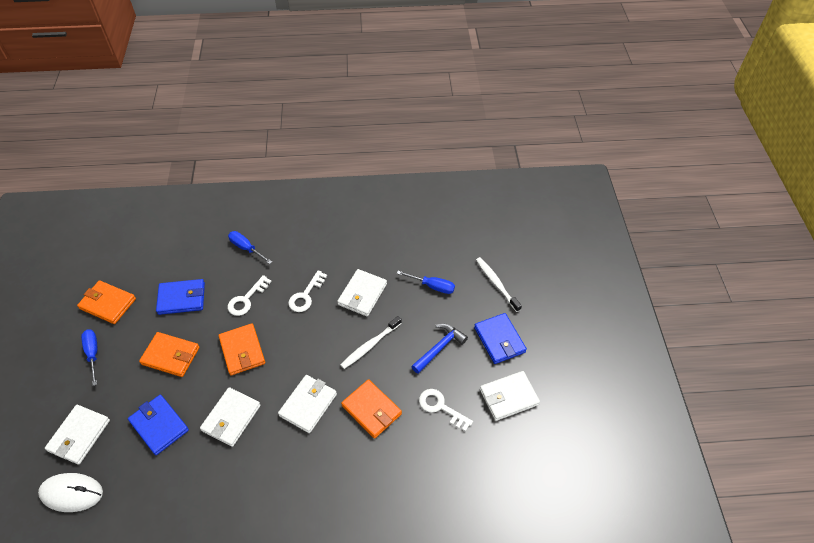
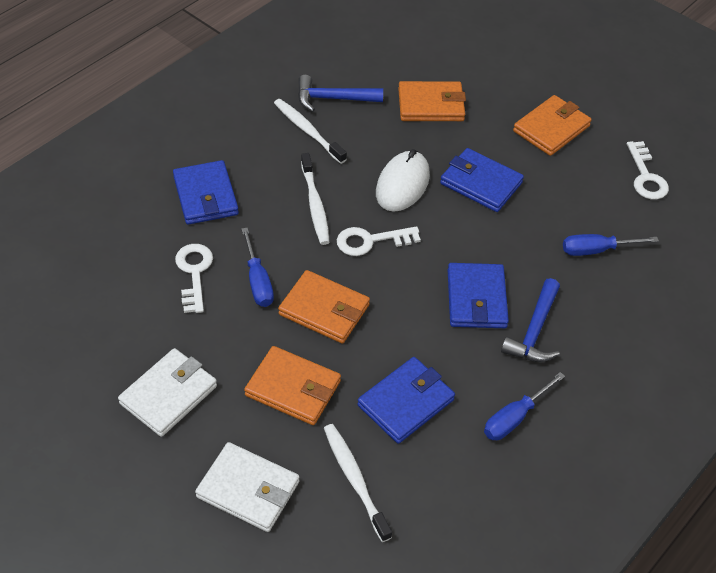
blue hammer: [411,324,468,374] = 1 -> [298,75,383,112] [501,278,560,362] = 2
blue wallet: [128,395,189,455] [156,279,205,315] [474,313,527,364] = 3 -> [173,160,239,225] [357,357,455,444] [440,148,524,212] [448,263,509,328] = 4
white toothbrush: [341,316,402,369] [476,257,522,312] = 2 -> [274,99,347,164] [301,153,330,245] [324,424,392,542] = 3
white wallet: [45,405,110,465] [200,387,261,447] [278,375,337,433] [337,269,387,316] [480,371,540,421] = 5 -> [118,348,217,437] [195,442,300,532] = 2

